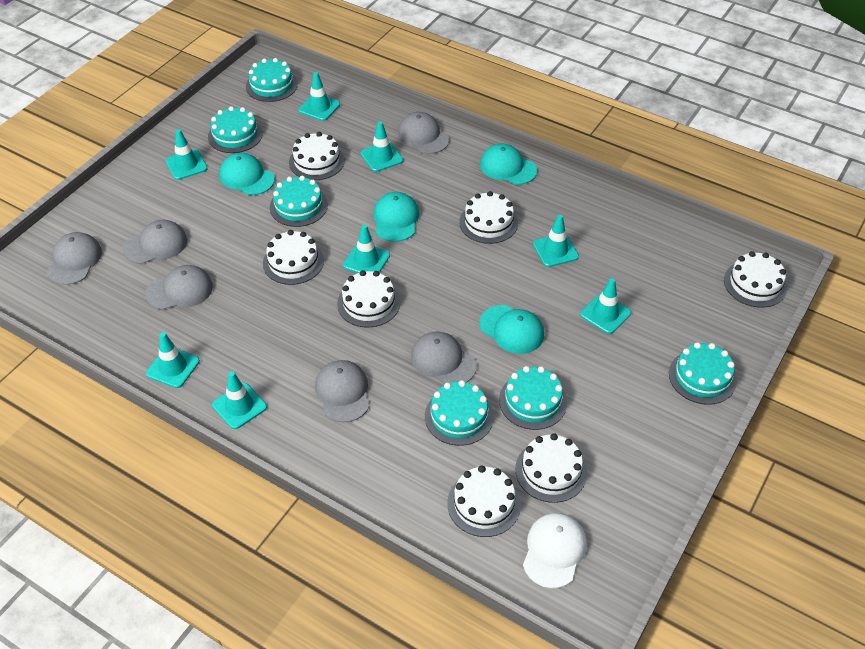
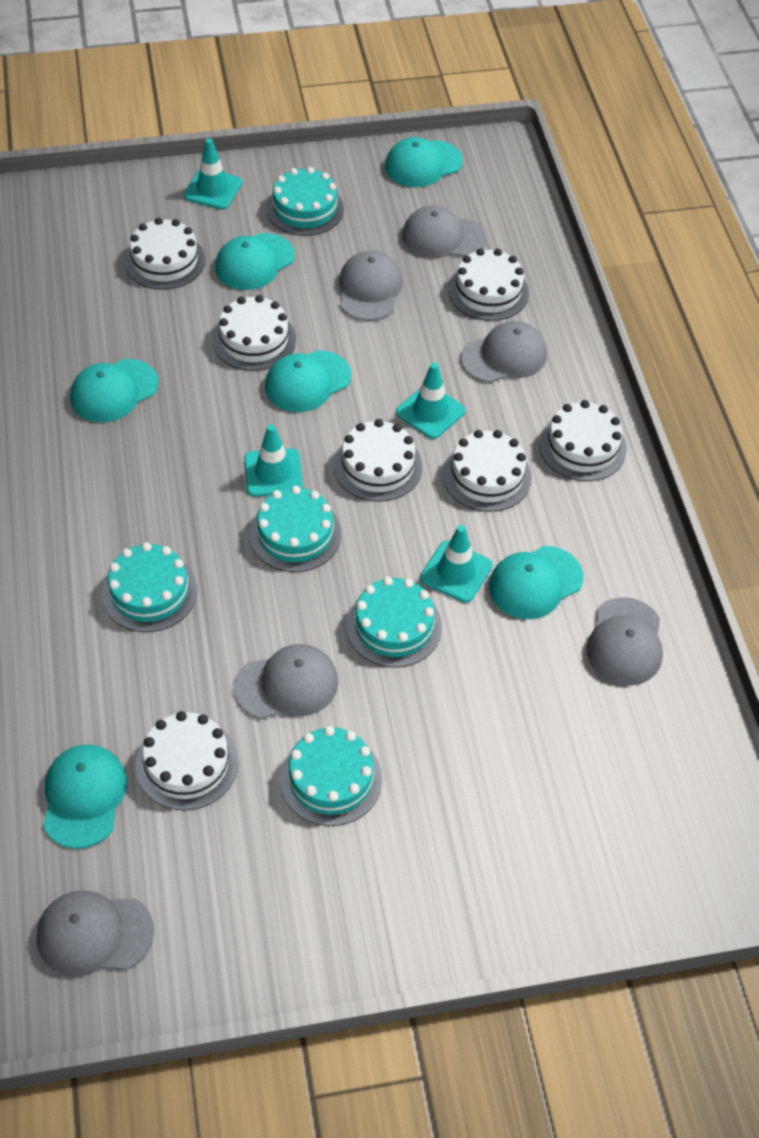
turquoise cake: [208,106,263,153] [246,58,298,102] [270,176,328,227] [425,380,494,446] [499,366,567,430] [669,342,737,405] = 6 -> [102,542,197,632] [250,486,342,572] [266,167,344,236] [280,726,382,826] [346,577,442,667] = 5
turquoise cap: [219,153,275,195] [373,192,419,242] [479,305,544,354] [480,143,537,185] = 4 -> [43,745,127,849] [70,359,159,422] [215,233,295,290] [265,350,351,412] [385,137,463,187] [489,546,583,619] = 6
turquoise traffic cone: [146,332,200,388] [165,129,208,180] [212,371,267,429] [298,72,340,121] [343,225,390,273] [360,121,403,172] [533,215,579,267] [580,278,631,334] = 8 -> [183,138,242,209] [244,424,303,497] [396,363,465,439] [420,525,493,603] = 4
white cap: [523,513,587,588] = 1 -> none = 0

